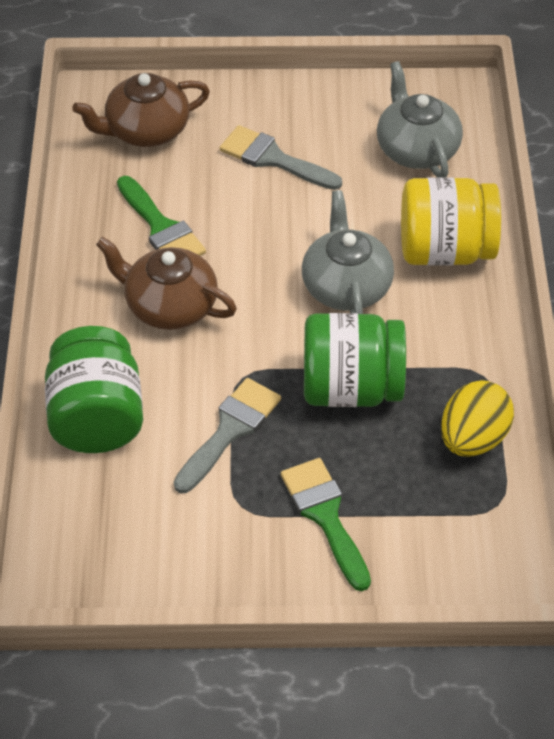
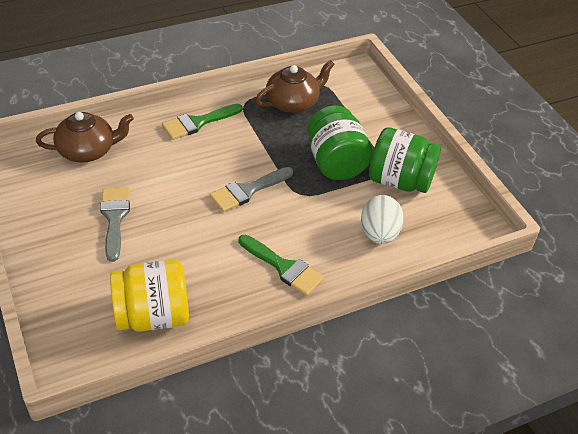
grey teapot: [302,190,394,314] [377,61,463,177] = 2 -> none = 0
white egg: none = 0 -> [361,195,404,244] = 1
yellow egg: [441,380,514,457] = 1 -> none = 0

